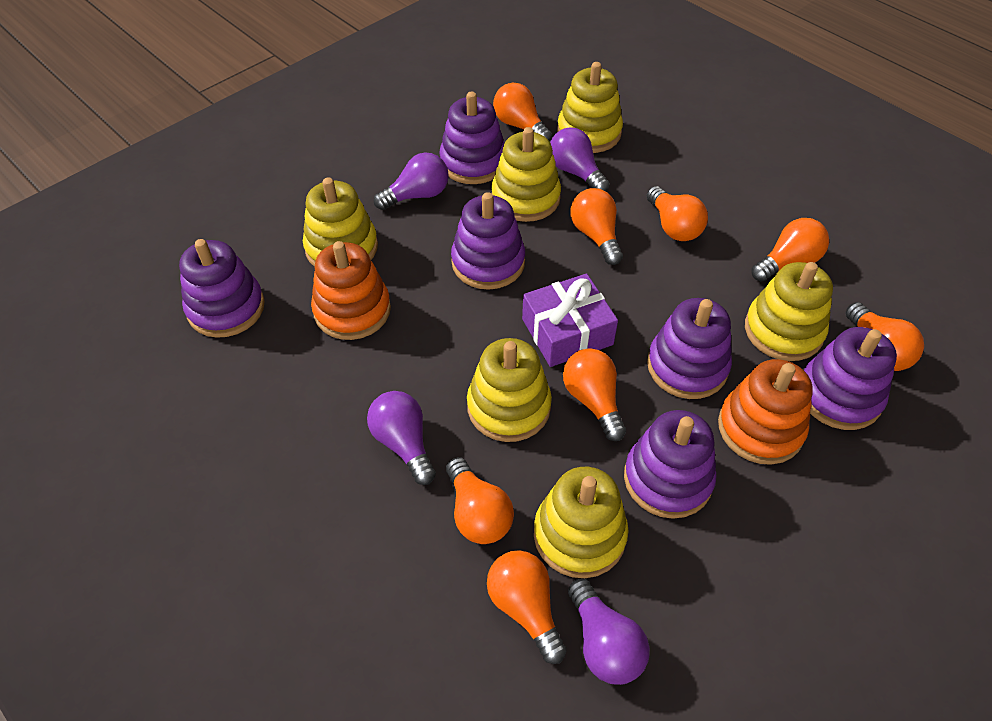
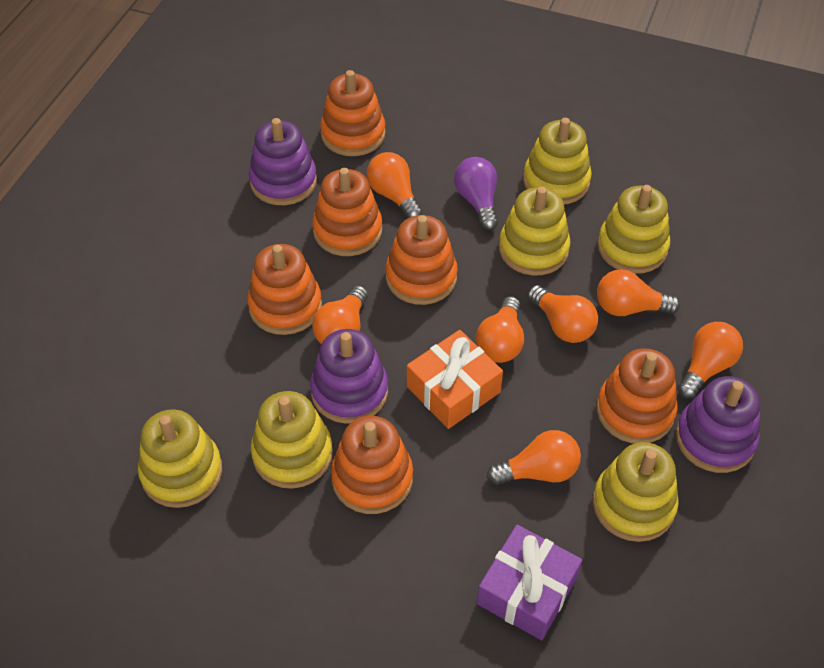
orange gift: none = 0 -> [407,330,503,429] = 1
orange light bulb: [446,457,514,544] [487,550,567,664] [493,83,552,141] [563,348,626,441] [570,188,623,265] [646,186,708,241] [752,218,829,282] [846,302,924,371] = 8 -> [312,285,368,344] [367,152,423,219] [476,296,524,363] [487,430,581,485] [527,285,598,343] [597,269,680,316] [677,322,743,398] = 7
orange stacking toy: [311,241,391,340] [718,359,813,465] = 2 -> [247,244,322,335] [312,168,382,256] [320,70,386,156] [331,416,413,514] [386,215,458,305] [597,348,678,443] = 6
purple light bulb: [367,391,436,485] [374,152,449,210] [550,127,610,192] [568,579,650,685] = 4 -> [454,157,498,231] = 1
purple stacking toy: [179,239,265,338] [439,92,505,184] [451,192,525,290] [624,410,717,519] [647,298,732,399] [804,327,897,430] = 6 -> [249,118,317,205] [310,329,388,424] [676,376,760,473] = 3

